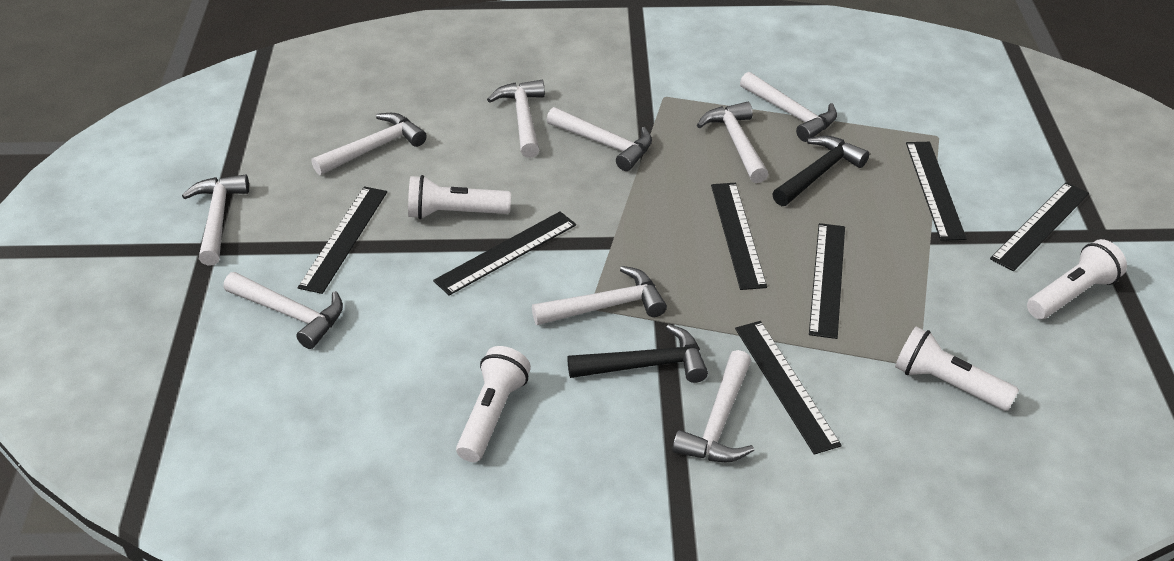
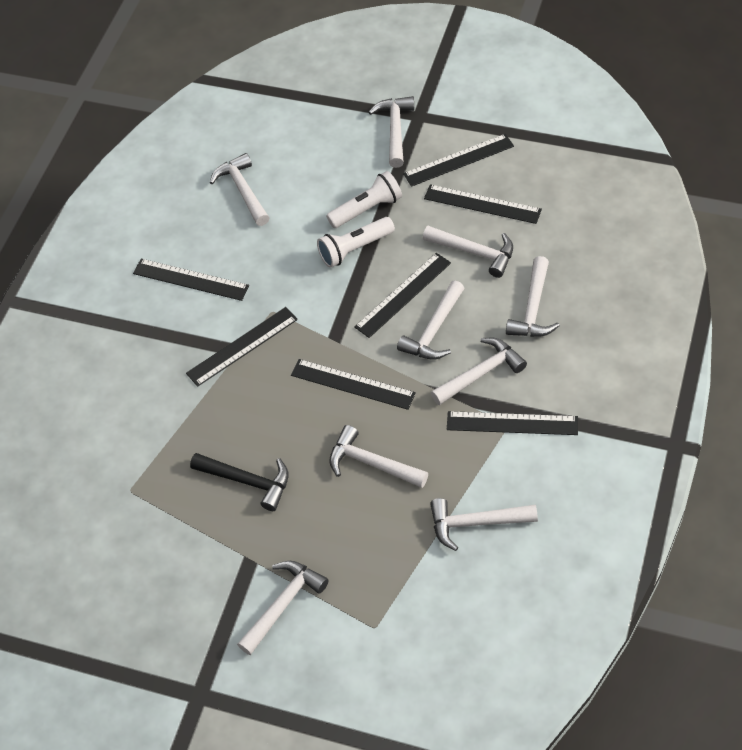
black hammer: [567,324,708,383] [772,136,869,206] = 2 -> [190,453,289,511] = 1
white flashlight: [408,175,511,219] [456,346,531,462] [895,326,1019,411] [1027,239,1127,319] = 4 -> [317,217,395,268] [326,171,402,228] = 2

